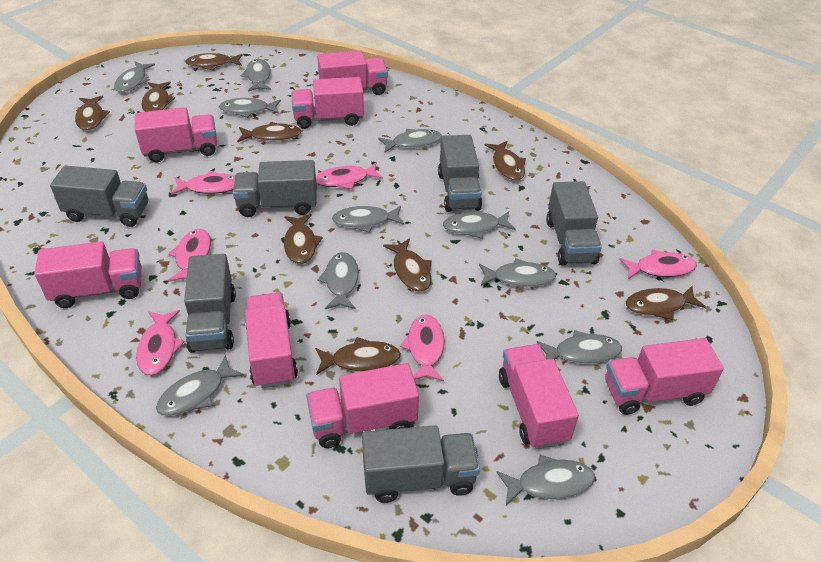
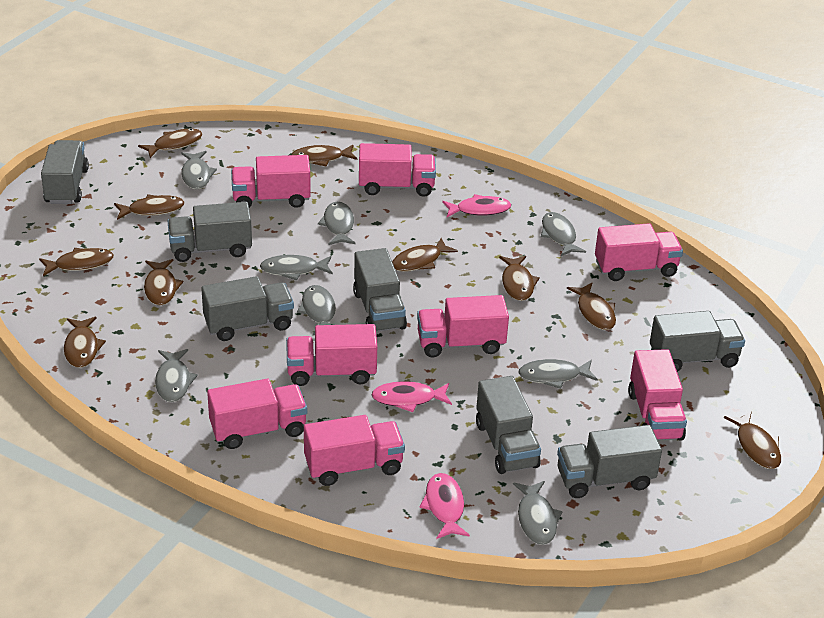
brown fish: [75,95,110,131] [141,81,175,112] [185,53,242,71] [237,122,302,142] [284,214,323,264] [315,337,401,375] [383,238,432,292] [485,141,526,181] [626,286,706,320] = 9 -> [39,248,114,276] [64,317,106,368] [114,194,185,220] [138,128,202,158] [144,259,183,305] [291,145,358,166] [392,238,458,272] [499,256,540,301] [567,283,616,330] [724,411,781,469] = 10
grey fish: [114,62,155,93] [156,355,244,416] [219,98,281,118] [240,59,271,91] [317,252,359,309] [332,206,404,233] [378,129,442,152] [443,211,516,239] [479,258,556,287] [496,455,595,505] [537,330,622,364] = 11 -> [155,349,198,402] [181,151,217,189] [260,255,333,280] [297,285,336,335] [318,202,356,245] [513,481,563,545] [518,359,598,389] [541,212,586,256] = 8
grey truck: [50,166,148,227] [184,254,236,353] [233,160,317,217] [362,425,480,503] [438,135,482,212] [546,181,602,265] = 6 -> [41,140,89,204] [168,202,252,262] [201,276,294,341] [353,248,407,332] [476,376,541,474] [557,425,662,498] [650,311,745,372] = 7
pink fish: [136,310,185,375] [168,228,211,282] [171,171,235,195] [316,163,383,189] [400,314,444,381] [619,249,697,279] = 6 -> [372,381,452,412] [420,473,470,539] [442,194,511,217] = 3

